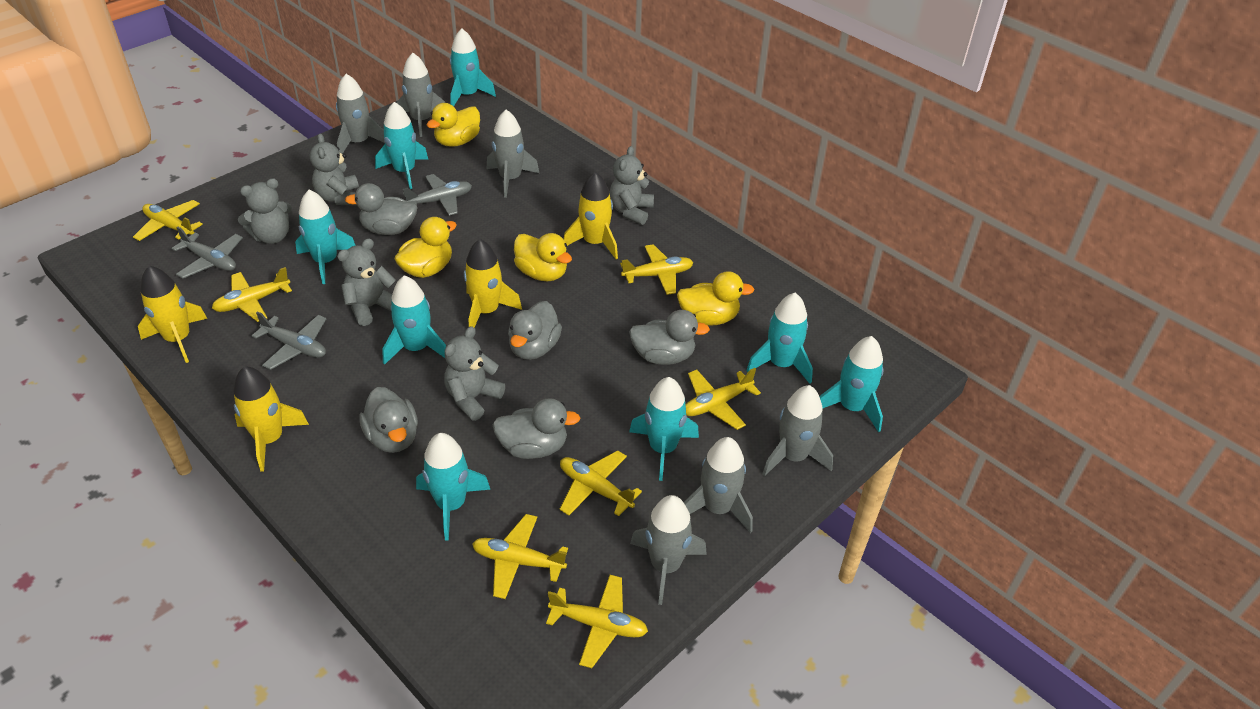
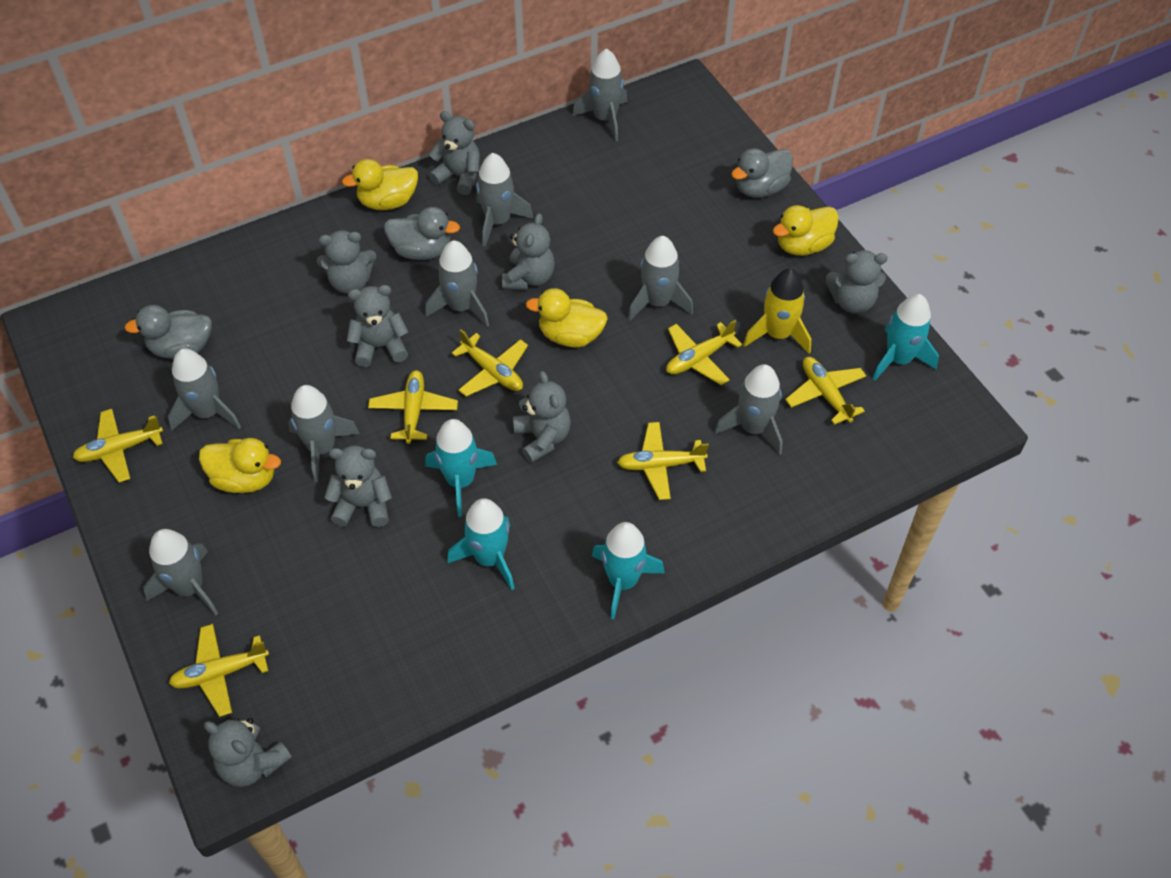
grey duck: [345,183,417,235] [359,387,418,453] [493,398,580,459] [508,301,562,360] [629,310,710,365] = 5 -> [124,305,212,359] [384,207,460,260] [731,148,793,198] = 3
grey plane: [171,226,243,278] [252,311,326,370] [403,174,472,216] = 3 -> none = 0
grey rocket: [336,74,385,154] [397,53,445,137] [487,110,539,198] [630,495,707,605] [684,437,753,533] [763,385,833,476] = 6 -> [143,529,218,616] [168,349,241,431] [288,385,360,482] [425,240,489,327] [476,153,534,247] [572,48,627,142] [628,236,693,321] [714,364,783,455] = 8
grey teddy bear: [238,178,292,244] [310,134,359,206] [337,239,396,326] [444,326,505,421] [610,146,654,225] = 5 -> [204,718,292,787] [317,230,376,294] [324,445,392,527] [347,285,409,367] [429,111,480,195] [502,213,555,290] [513,371,571,463] [826,250,888,314] = 8
turquoise rocket: [295,190,356,284] [375,102,429,189] [382,275,446,365] [416,433,491,541] [450,28,496,106] [629,377,699,481] [746,293,813,384] [820,336,883,432] = 8 -> [425,419,497,517] [447,498,515,590] [592,522,665,619] [873,294,939,381] = 4
yellow rocket: [138,266,207,363] [233,366,309,472] [464,239,522,328] [564,172,618,259] = 4 -> [743,268,811,354] = 1

